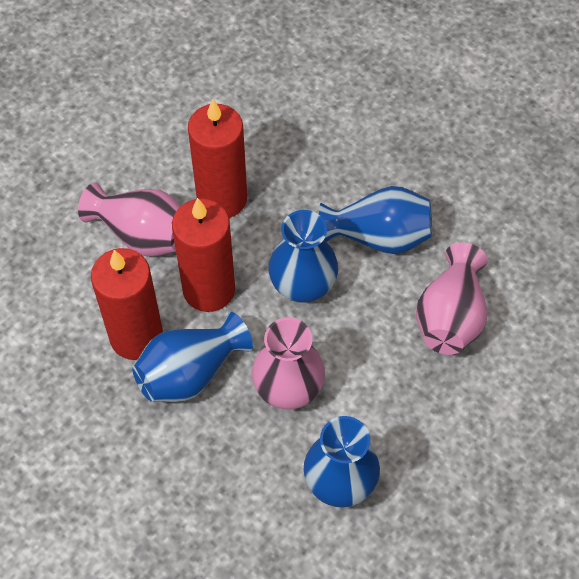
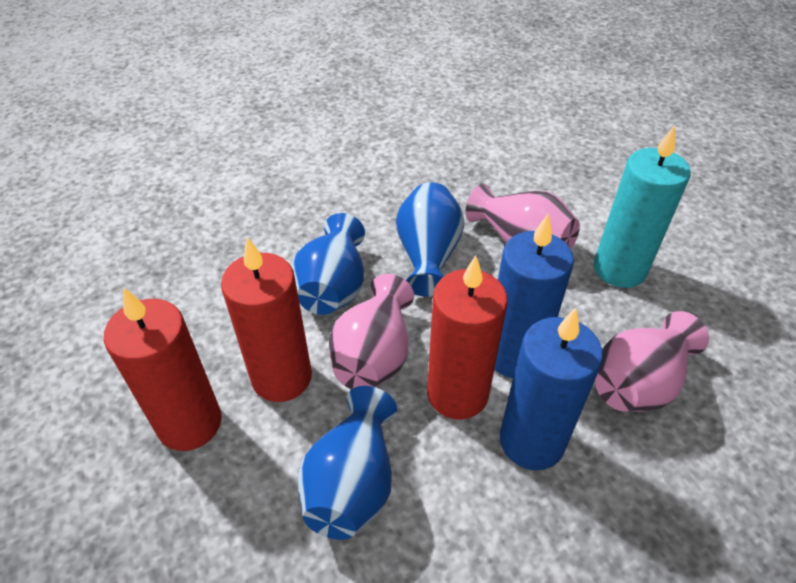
blue candle: none = 0 -> [494,214,574,378] [500,308,603,470] = 2
blue vase: [132,312,253,402] [269,210,338,303] [304,416,380,508] [319,186,432,254] = 4 -> [292,213,365,315] [298,386,397,540] [396,182,465,297] = 3
turquoise candle: none = 0 -> [594,126,691,288] = 1

